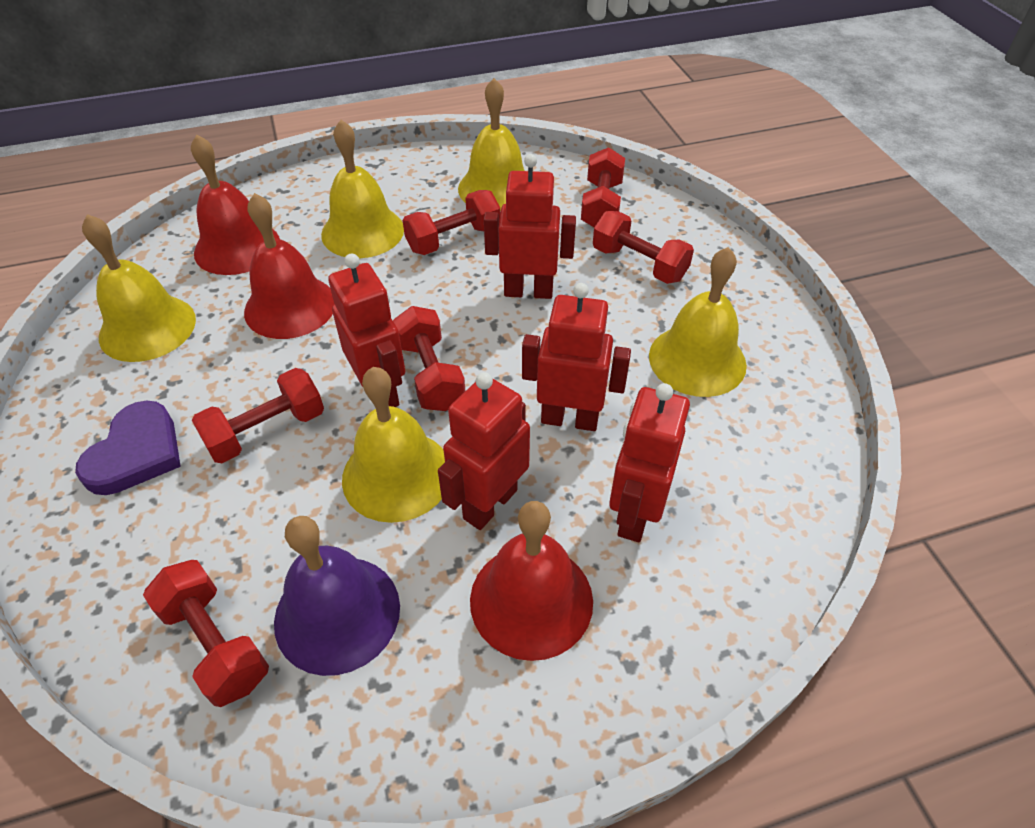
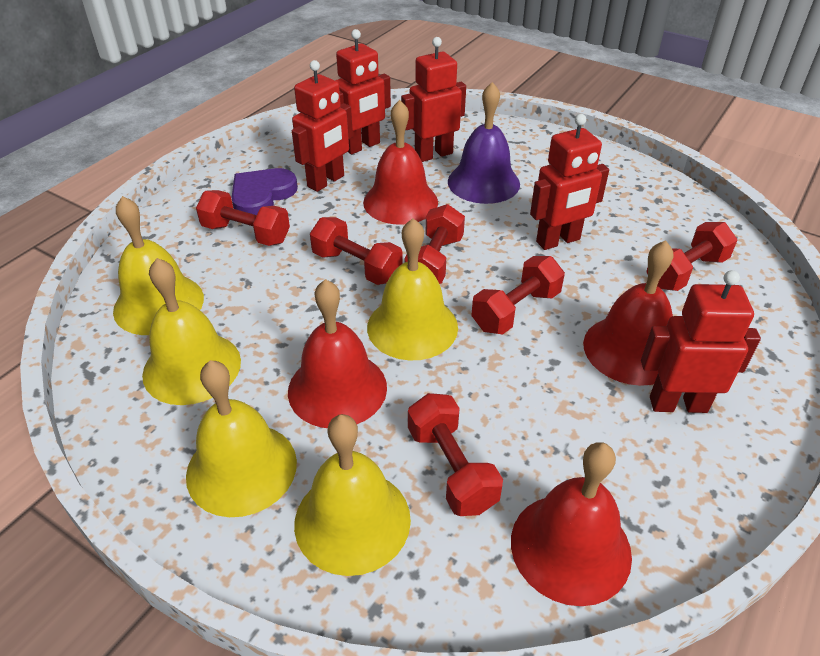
red bell: [191,134,280,275] [244,193,334,339] [470,501,593,661] = 3 -> [288,279,387,428] [363,100,438,225] [511,442,632,606] [583,240,674,386] = 4

